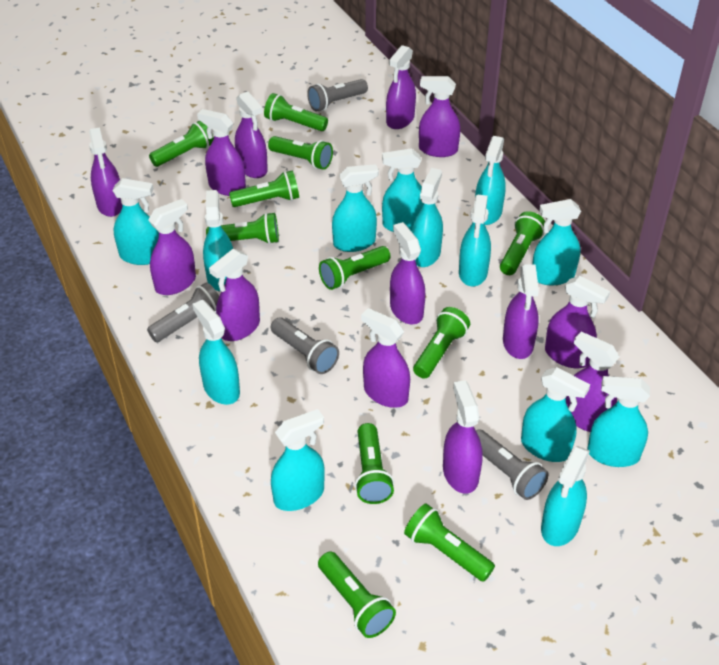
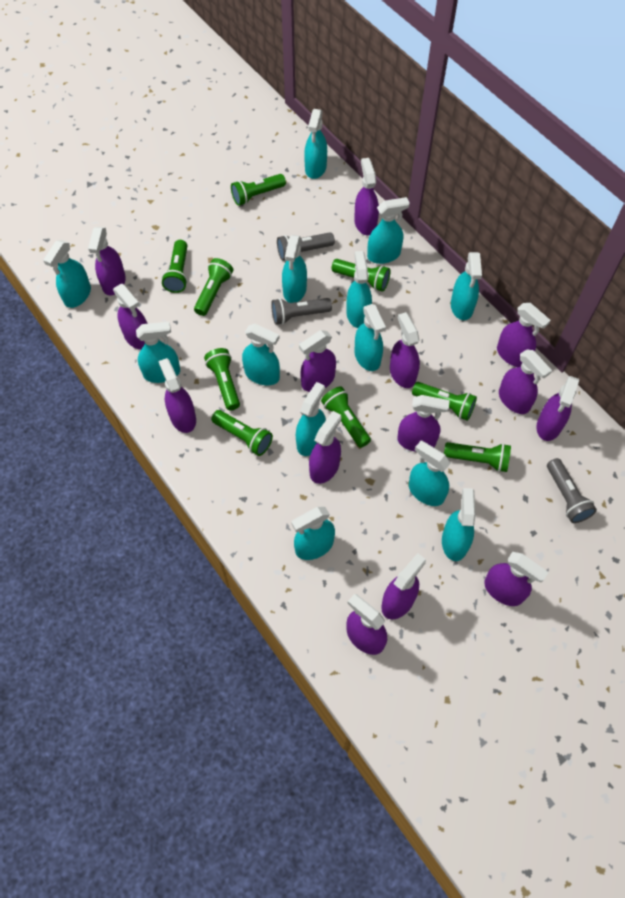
green flashlight: [149,121,214,167] [206,213,279,244] [229,170,299,207] [264,93,328,131] [268,136,333,170] [318,551,396,638] [319,246,391,290] [355,423,394,504] [404,504,495,582] [413,307,470,379] [500,211,545,275] = 11 -> [162,240,188,293] [194,258,233,316] [204,348,240,410] [211,410,273,456] [231,174,286,206] [321,386,371,448] [331,259,390,292] [412,382,477,421] [444,442,511,472] = 9
grey flashlight: [147,282,219,342] [271,318,339,374] [307,79,368,111] [476,429,548,500] = 4 -> [271,298,332,325] [277,232,335,261] [547,458,597,523] = 3
purple spray bottle: [89,128,122,217] [148,199,196,295] [197,109,246,196] [209,249,260,341] [235,92,268,178] [361,308,410,408] [386,45,416,129] [390,222,426,324] [419,76,460,157] [443,380,483,494] [503,265,539,359] [545,276,610,368] [566,332,620,432] = 13 -> [88,227,126,295] [113,284,148,350] [158,358,196,433] [299,330,336,392] [309,411,342,484] [346,594,387,655] [354,158,379,235] [381,553,426,619] [390,312,420,388] [397,395,450,452] [484,552,548,606] [497,303,551,367] [499,349,552,414] [536,376,579,441] = 14

